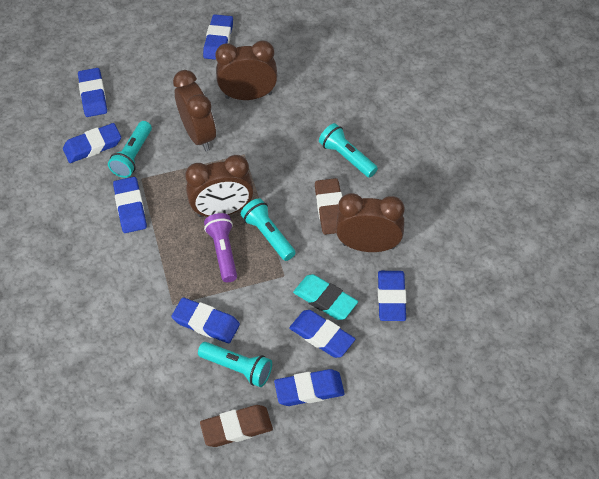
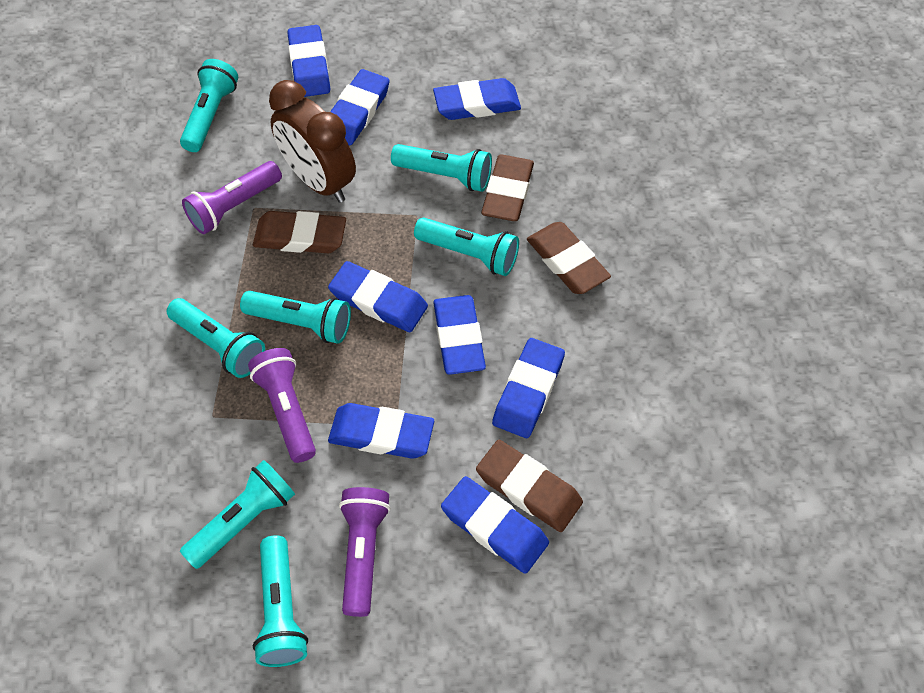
brown clock: [173,70,216,151] [185,155,254,217] [215,40,277,100] [336,193,405,252] = 4 -> [269,80,356,203] = 1
brown eraser: [200,405,273,447] [315,178,342,235] = 2 -> [253,211,346,253] [476,440,583,532] [481,154,534,221] [527,222,611,294] = 4
purple flashlight: [204,213,237,282] = 1 -> [182,161,282,234] [248,348,316,463] [339,487,390,617] = 3
turquoise eraser: [293,274,358,320] = 1 -> none = 0
turquoise flashlight: [108,121,152,178] [198,342,272,387] [241,198,295,261] [319,123,378,178] = 4 -> [167,298,265,378] [180,59,238,152] [180,460,295,569] [240,291,351,344] [253,535,308,667] [391,144,492,192] [414,218,519,276] = 7

